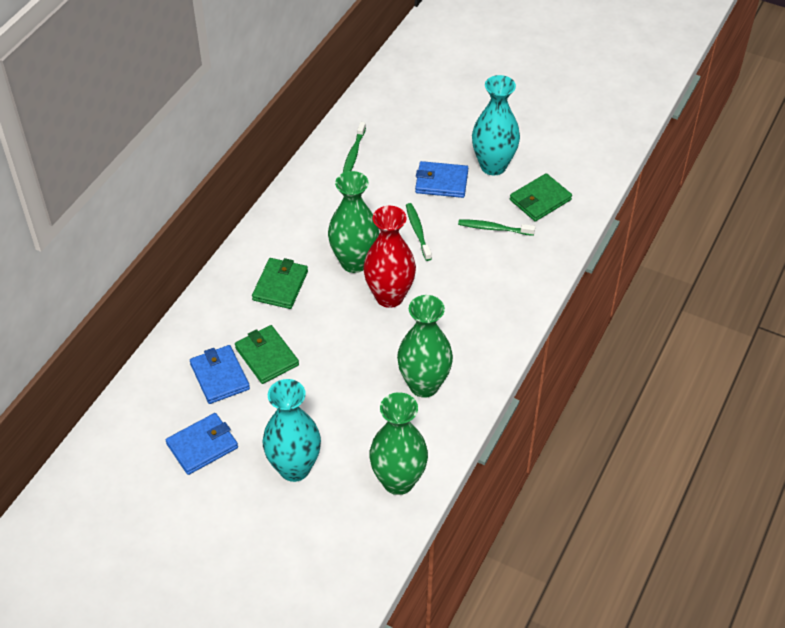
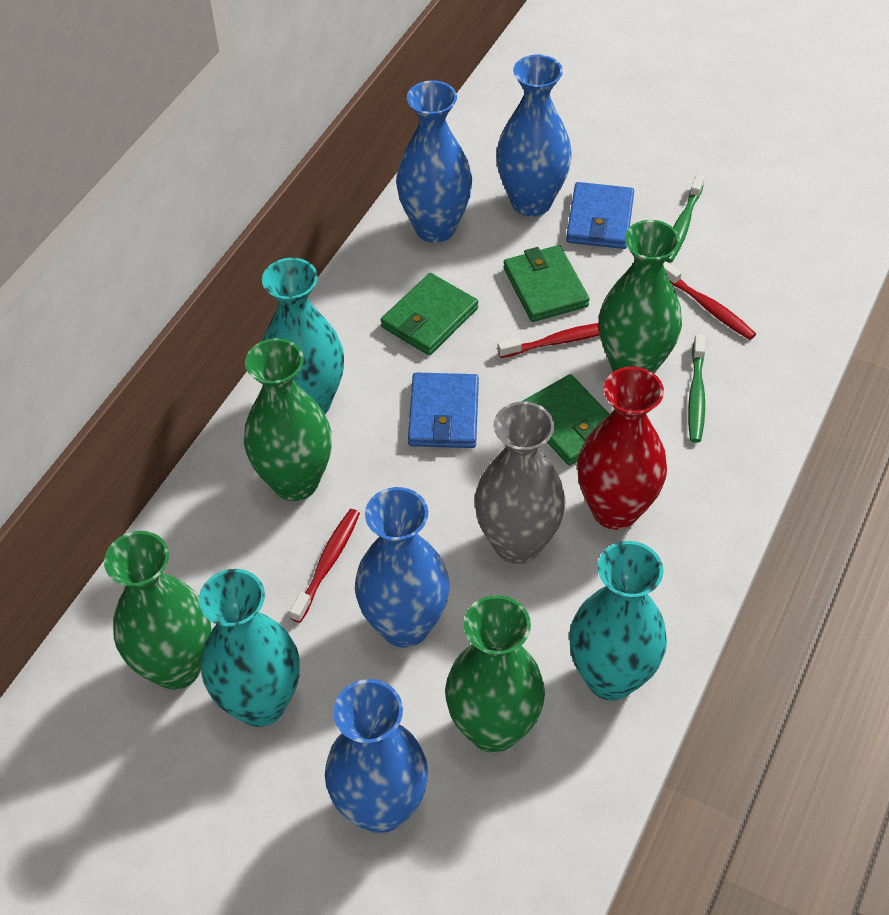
blue vase: none = 0 -> [325,679,428,833] [355,487,449,648] [396,80,472,243] [496,55,572,217] = 4
blue wallet: [166,413,238,475] [190,345,250,404] [415,161,468,198] = 3 -> [408,373,479,448] [566,182,634,249] = 2
green toothbrush: [343,122,366,173] [406,203,432,261] [458,219,535,236] = 3 -> [666,175,705,262] [688,335,705,443] = 2
green vase: [328,171,379,273] [369,392,428,495] [397,295,453,398] = 3 -> [104,531,211,690] [244,338,332,501] [445,595,545,753] [599,220,682,374] = 4
grey vase: none = 0 -> [474,401,566,564] = 1
red toothbrush: none = 0 -> [290,509,360,623] [498,323,599,358] [663,262,756,340] = 3
turquoise vase: [263,379,321,482] [472,75,520,175] = 2 -> [199,569,299,727] [262,258,344,414] [569,541,667,700] = 3

